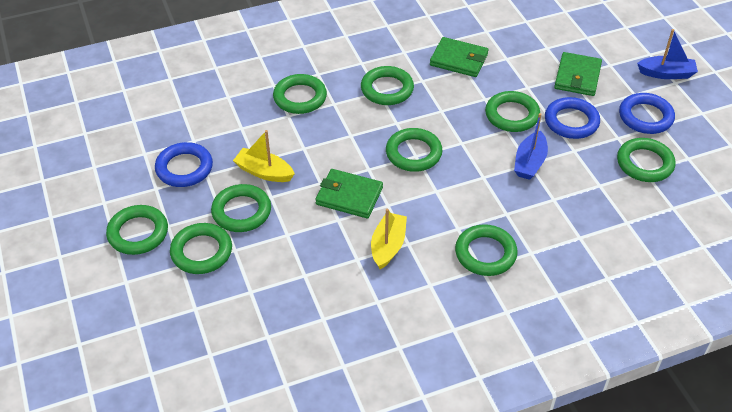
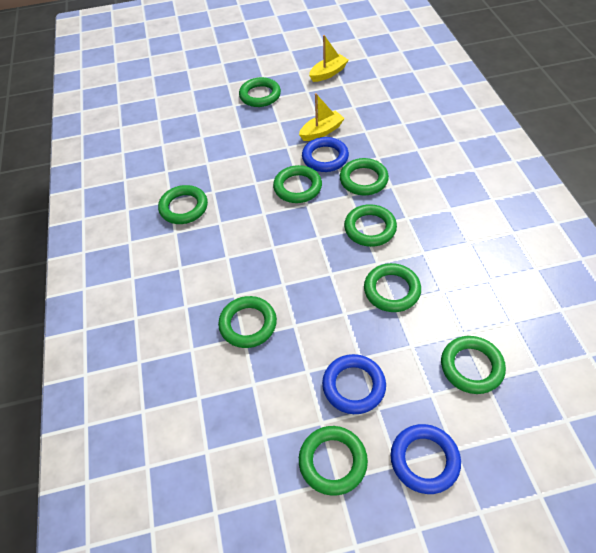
blue boat: [514,113,548,180] [637,29,698,79] = 2 -> none = 0
green wallet: [315,169,383,218] [430,37,489,77] [554,52,602,96] = 3 -> none = 0

